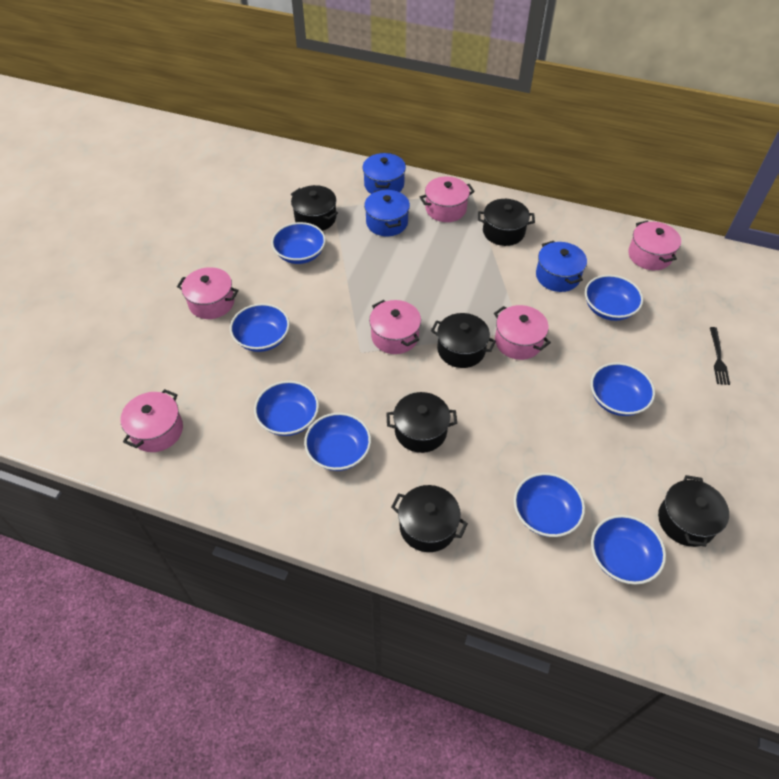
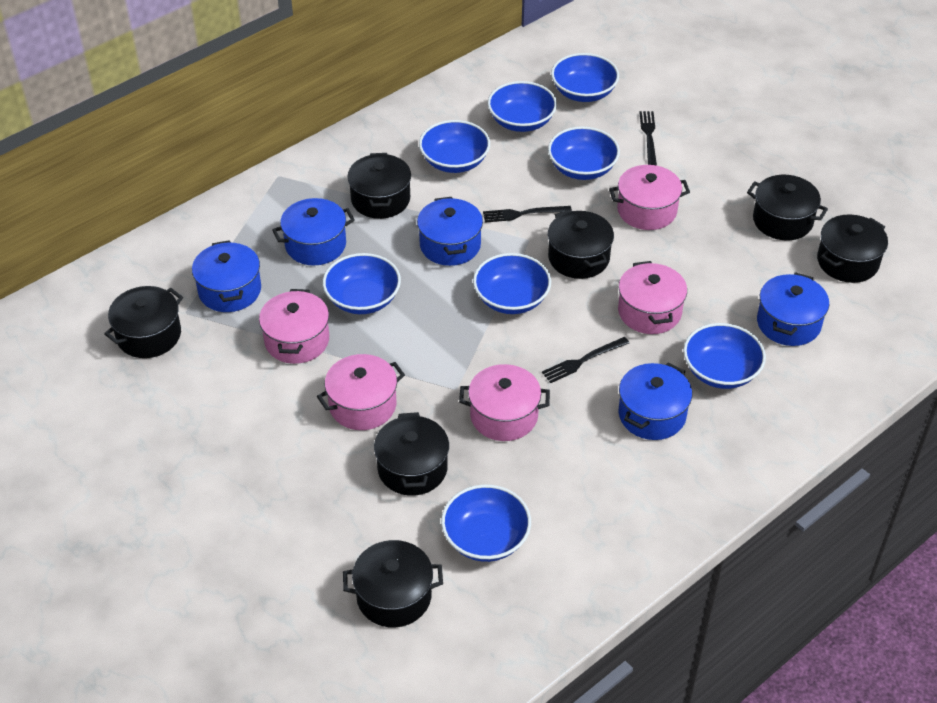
black fork: [710,327,730,385] = 1 -> [483,206,572,223] [542,337,629,383] [639,111,657,166] = 3
black pot: [291,185,338,231] [386,392,457,453] [391,485,468,552] [431,313,496,368] [478,199,535,246] [658,475,729,547] = 6 -> [104,286,183,358] [343,540,443,627] [347,153,411,219] [374,412,449,496] [548,209,614,279] [747,175,828,240] [817,214,888,283] = 7
blue pot: [363,153,406,194] [364,189,410,236] [536,241,587,292] = 3 -> [192,240,261,312] [272,198,355,266] [417,197,483,266] [619,363,692,440] [757,272,829,346] = 5
pink pot: [120,389,183,452] [177,267,239,319] [369,300,421,354] [420,176,475,222] [494,305,551,360] [628,221,681,270] = 6 -> [259,289,329,364] [317,354,405,430] [459,364,550,441] [609,165,690,230] [618,261,687,334] = 5

